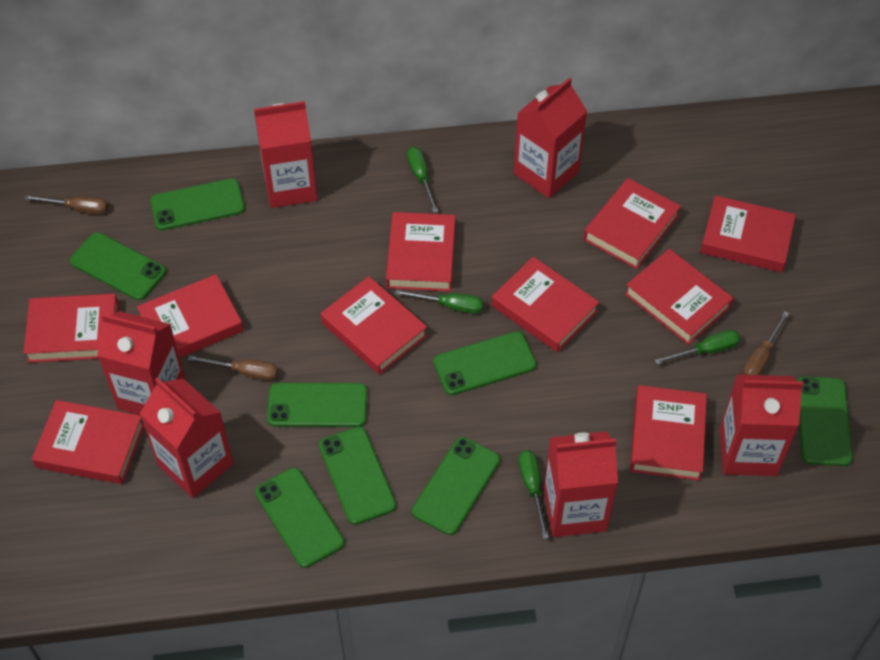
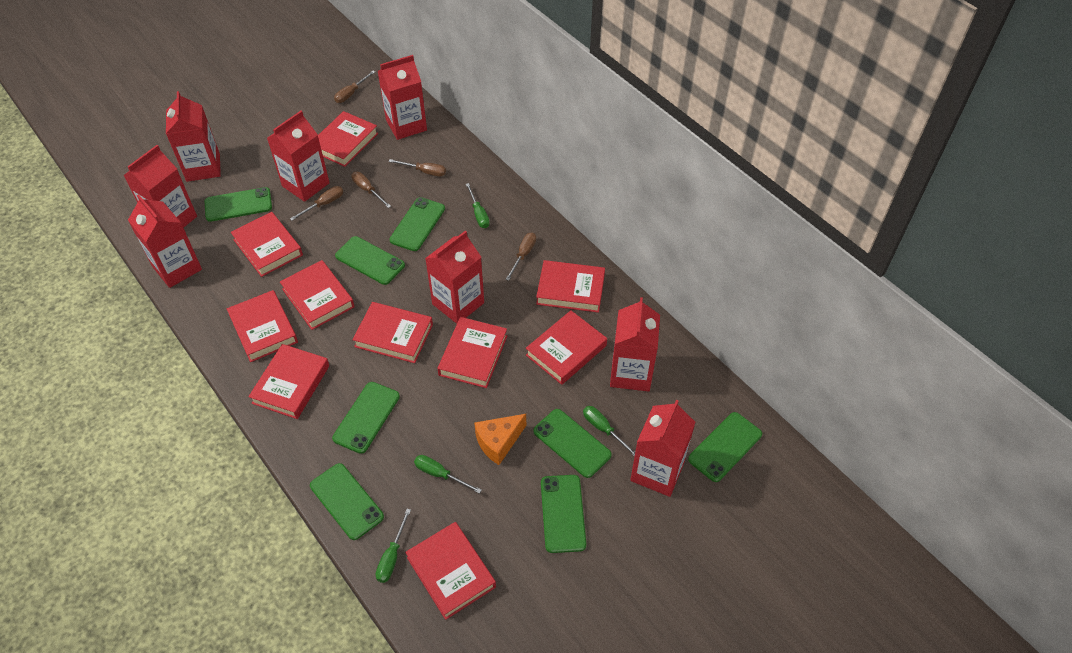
brown screwdriver: [24,195,108,215] [188,355,278,381] [743,311,789,375] = 3 -> [290,186,343,221] [334,71,375,103] [351,172,391,208] [389,159,446,176] [505,232,536,281] = 5
orange cheese: none = 0 -> [474,414,526,465] = 1
red carton: [97,311,186,415] [140,377,233,498] [254,101,318,208] [514,78,587,198] [544,431,618,537] [720,375,804,476] = 6 -> [124,145,197,228] [128,194,202,288] [166,91,221,182] [267,111,330,202] [378,55,427,140] [425,231,484,324] [610,297,660,392] [630,400,695,497] = 8

